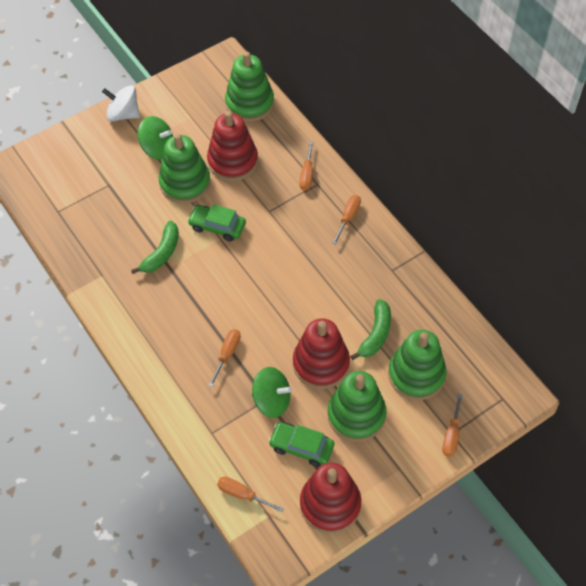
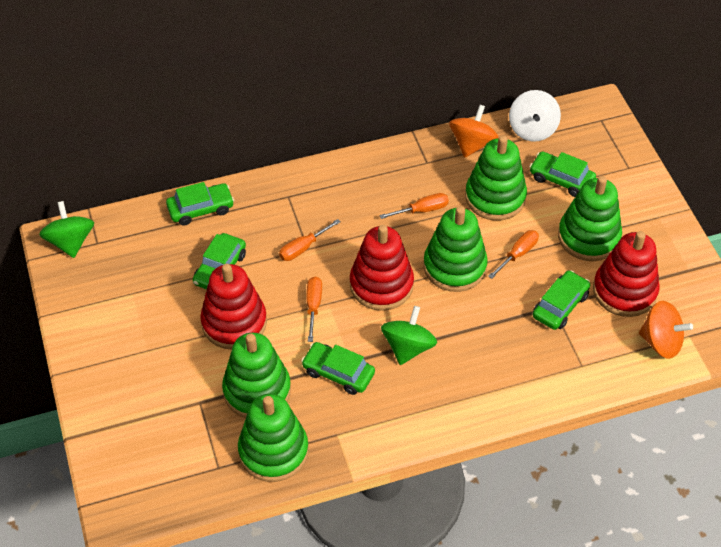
green banana: [131,221,179,274] [350,299,391,360] = 2 -> none = 0
green car: [188,204,246,242] [269,422,334,467] = 2 -> [166,182,234,225] [193,233,246,290] [301,342,375,395] [529,151,596,197] [533,270,590,330] = 5
green stacking toy: [159,133,211,203] [225,51,274,122] [328,371,387,442] [388,330,446,400] = 4 -> [222,333,291,418] [238,394,309,482] [424,206,488,292] [465,136,527,221] [558,176,622,261] = 5
orange screwdriver: [208,329,241,387] [217,476,284,513] [299,141,313,191] [332,195,361,244] [442,393,463,457] = 5 -> [279,219,341,261] [307,277,322,342] [379,193,449,219] [488,230,539,279] = 4
orange spinning top: none = 0 -> [449,105,498,157] [639,301,693,359] = 2

